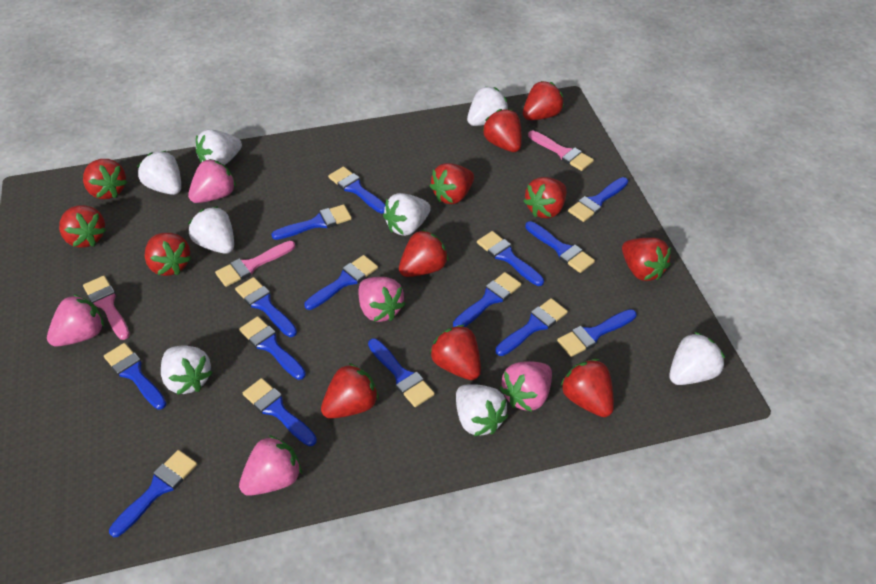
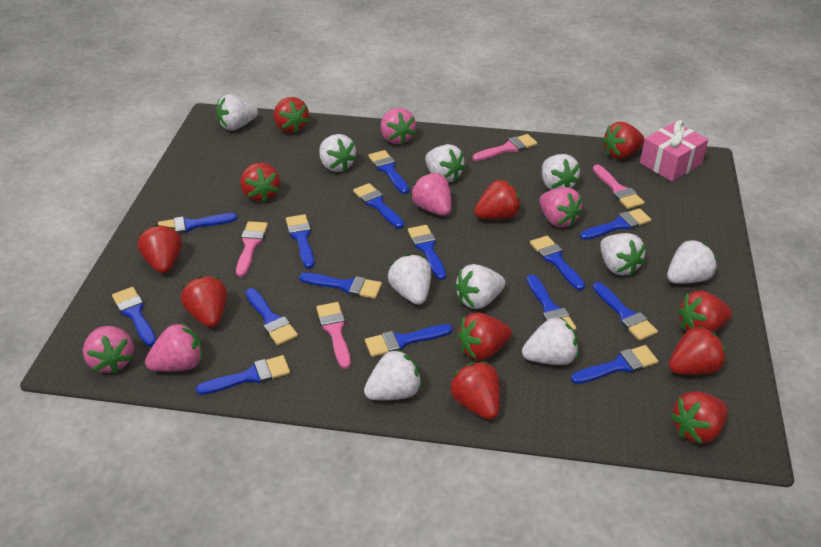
pink brush: [83,276,130,340] [215,241,295,287] [528,131,594,171] = 3 -> [236,221,268,277] [316,302,351,369] [472,134,537,161] [593,165,645,209] = 4
pink gift: none = 0 -> [640,120,708,182] = 1
red strawberry: [59,205,106,248] [83,159,127,199] [145,233,191,276] [321,363,379,419] [399,230,449,277] [430,163,474,204] [430,325,481,380] [483,109,522,152] [523,81,564,120] [523,177,566,218] [560,359,614,417] [622,238,671,281] = 12 -> [138,224,182,273] [181,276,227,328] [240,163,280,202] [274,97,309,133] [450,362,500,420] [457,312,512,360] [474,180,521,220] [602,122,644,159] [669,326,726,375] [670,391,728,444] [678,291,732,332] = 11
white strawberry: [137,151,181,195] [161,345,213,395] [188,206,234,254] [195,129,242,165] [383,193,431,236] [456,384,508,436] [467,86,509,126] [669,332,725,385] = 8 -> [216,94,258,131] [319,134,357,172] [364,349,422,400] [388,254,431,305] [425,144,466,182] [455,264,505,309] [522,317,578,365] [542,154,580,190] [600,233,645,276] [667,239,717,284] = 10

